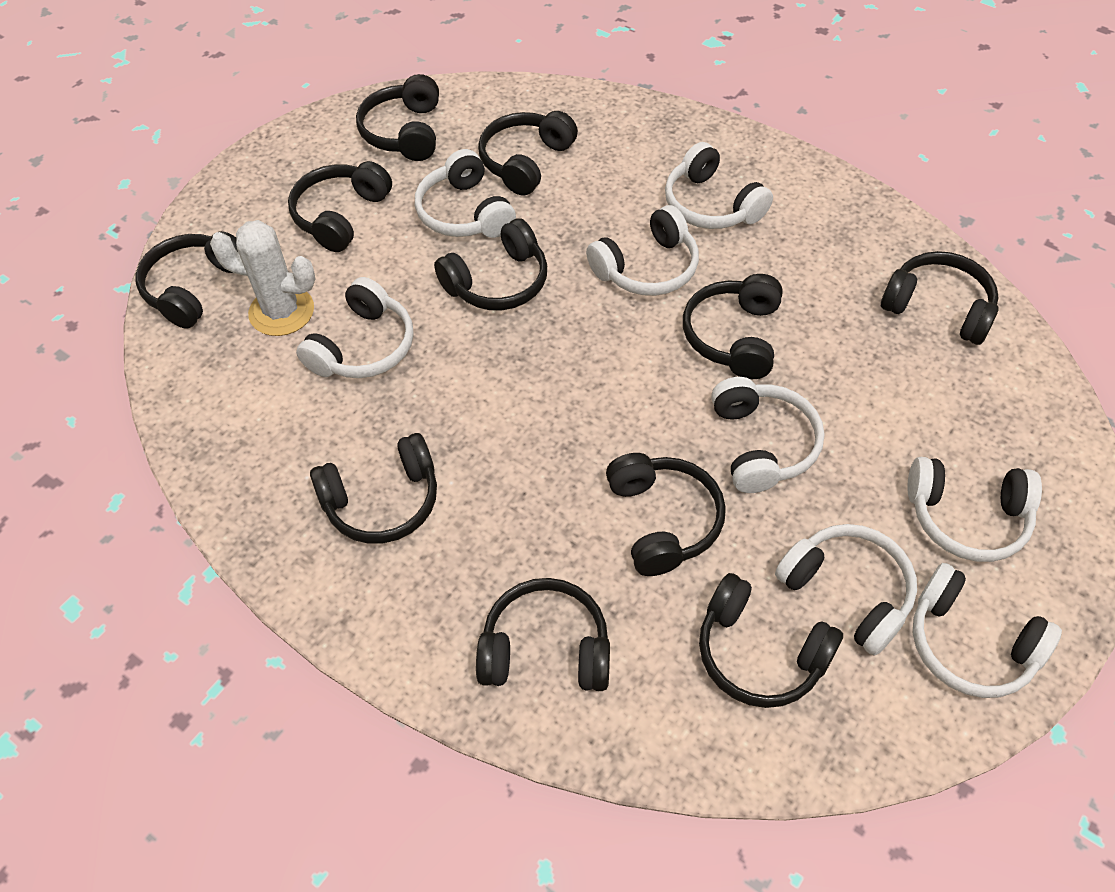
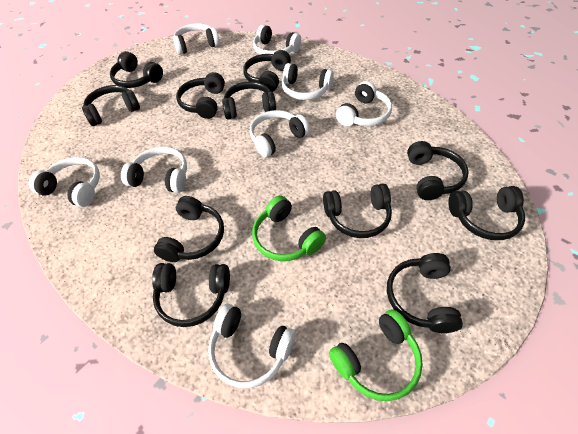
green headphones: none = 0 -> [252,195,326,261] [329,309,423,401] = 2
white cactus: [210,220,315,336] = 1 -> none = 0

